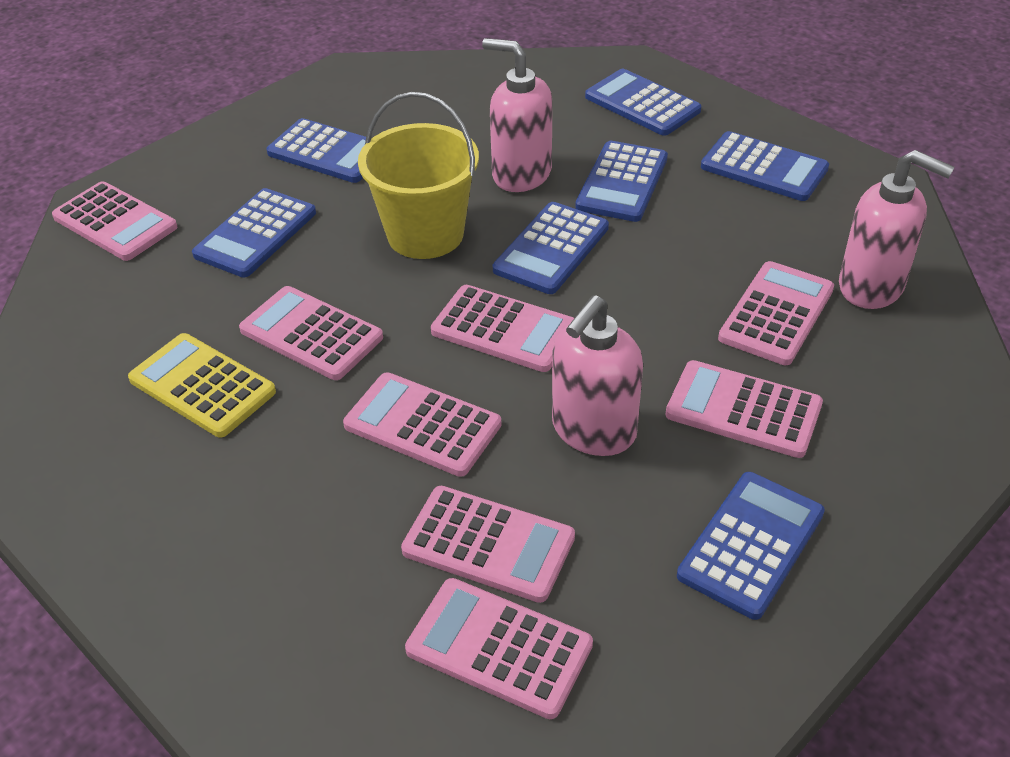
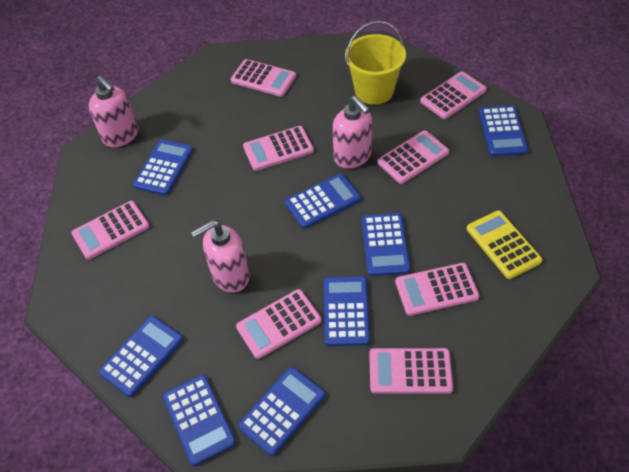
blue calculator: [192,188,316,277] [267,118,372,183] [493,202,609,294] [576,141,668,222] [585,69,702,136] [677,472,825,620] [701,131,829,201] = 7 -> [99,316,183,397] [133,139,193,196] [162,375,236,466] [238,367,325,456] [285,173,361,229] [324,276,370,346] [362,213,410,276] [479,105,528,157] = 8

